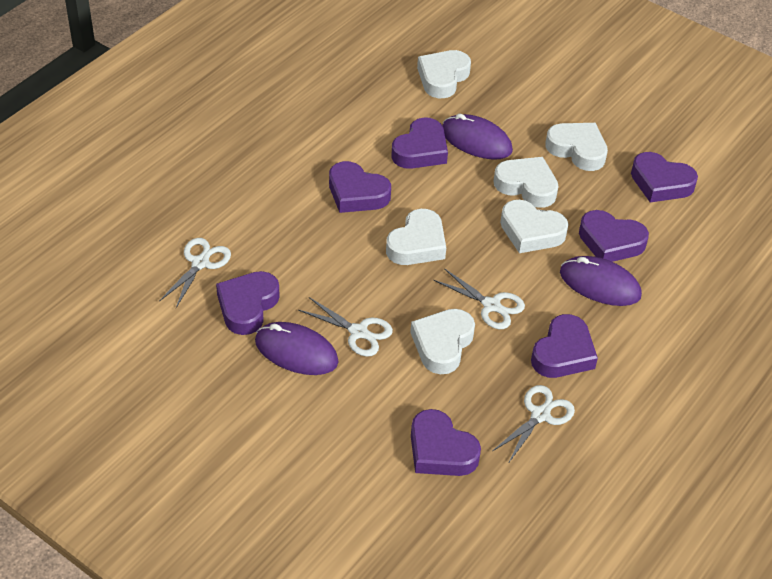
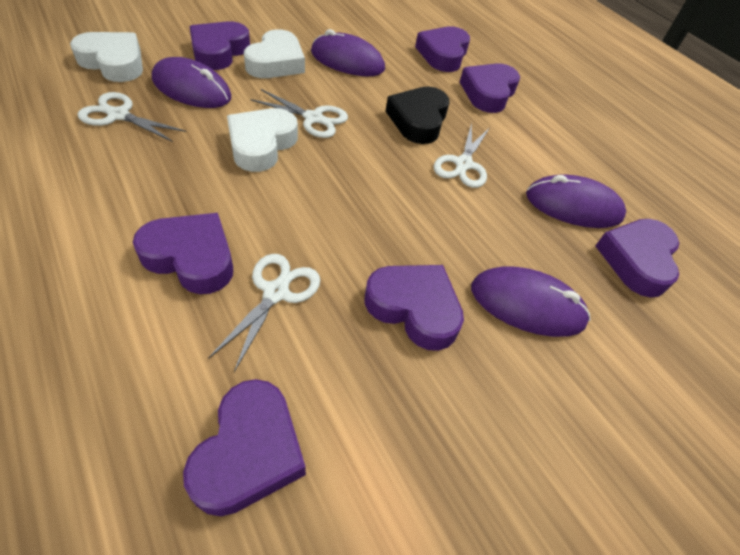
black heart: none = 0 -> [386,86,449,144] = 1
purple mouse: [255,322,339,375] [442,113,513,160] [560,256,642,306] = 3 -> [152,57,231,108] [311,29,385,76] [471,266,590,337] [526,174,626,228] = 4
white heart: [386,209,446,265] [410,309,475,374] [417,50,471,98] [494,157,559,208] [500,200,569,253] [545,123,608,171] = 6 -> [70,32,143,82] [227,108,298,172] [244,29,305,78] = 3

